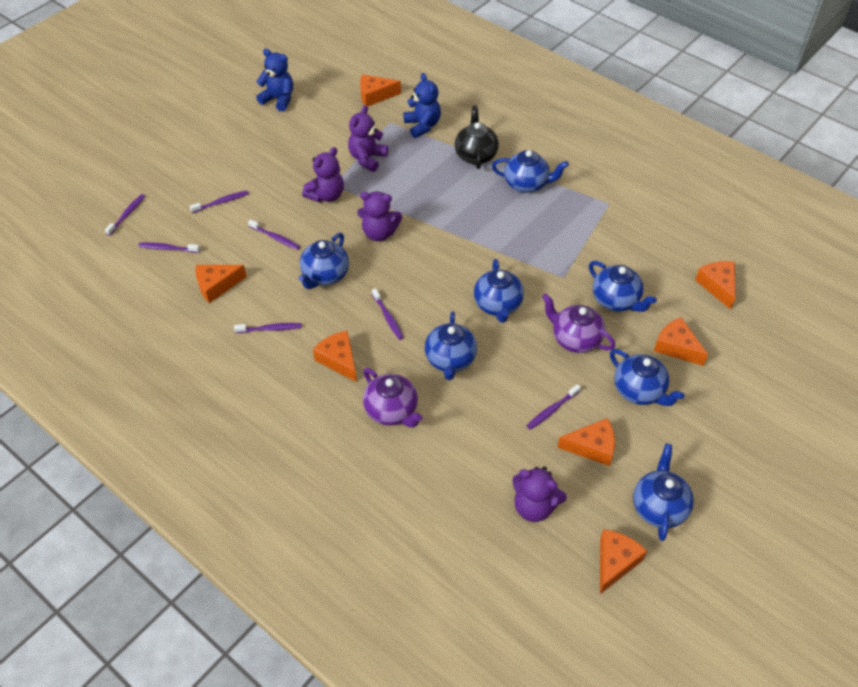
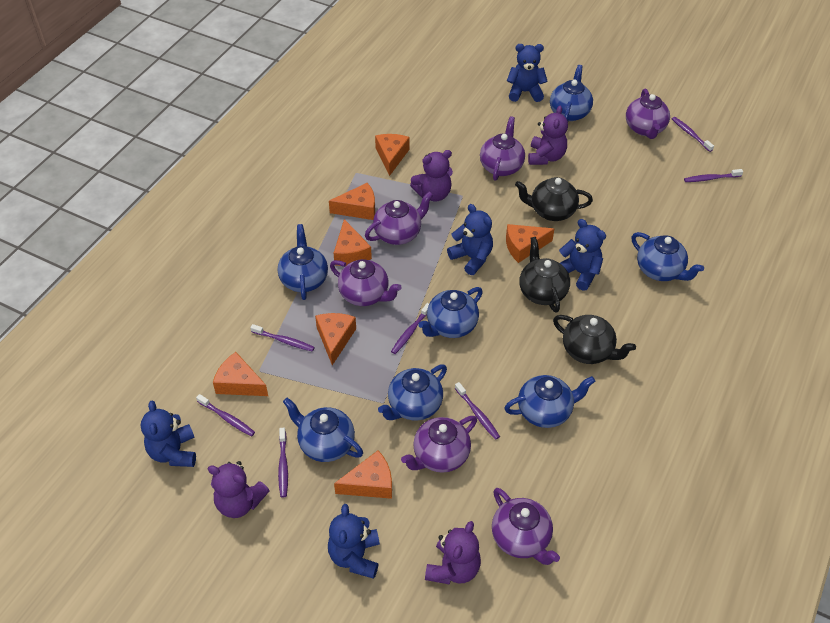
black teapot: [455,105,499,169] = 1 -> [515,177,593,221] [519,237,570,313] [553,315,636,364] = 3
blue teddy bear: [256,49,293,111] [403,73,441,138] = 2 -> [141,401,196,467] [328,504,380,579] [447,204,493,275] [507,44,548,102] [559,219,606,291] = 5
purple teapot: [363,368,422,428] [542,293,615,353] = 2 -> [330,259,402,306] [365,191,433,245] [401,416,477,473] [480,116,525,181] [492,488,560,565] [626,89,670,139] = 6

